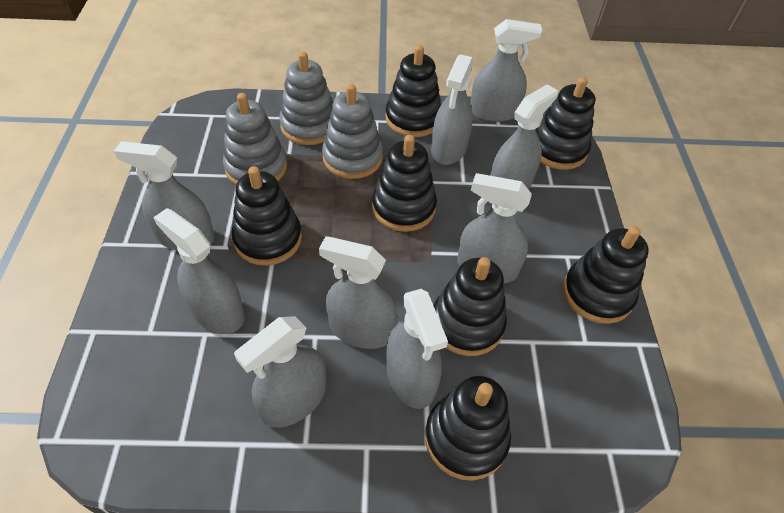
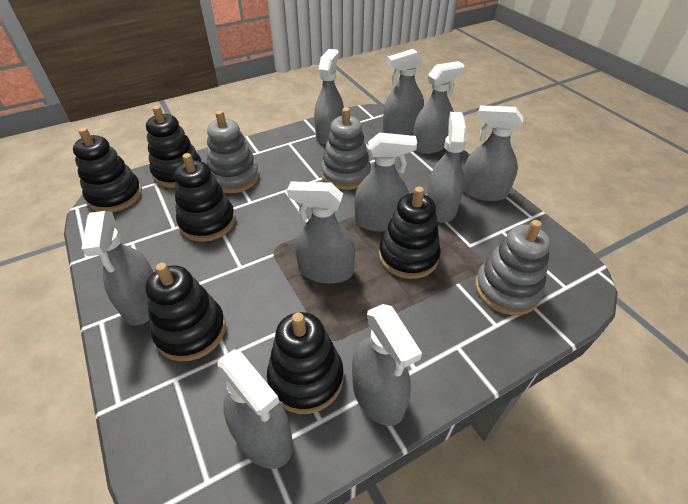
black stacking toy: [231,166,302,266] [372,135,437,232] [385,45,441,137] [425,376,511,481] [434,257,507,356] [536,77,595,170] [563,226,649,324] = 7 -> [73,128,142,212] [145,263,226,361] [146,106,201,188] [174,153,235,242] [267,312,343,414] [379,187,441,279] = 6
grey spray bottle: [114,141,215,251] [153,208,245,334] [234,316,326,428] [319,236,397,349] [386,289,448,409] [431,54,473,165] [457,173,532,283] [470,19,542,122] [490,84,558,190] = 9 -> [81,211,154,326] [217,349,293,469] [287,181,355,284] [314,49,344,145] [352,304,422,426] [354,132,417,232] [383,49,424,135] [413,61,464,154] [427,112,466,223] [463,105,523,201] = 10

